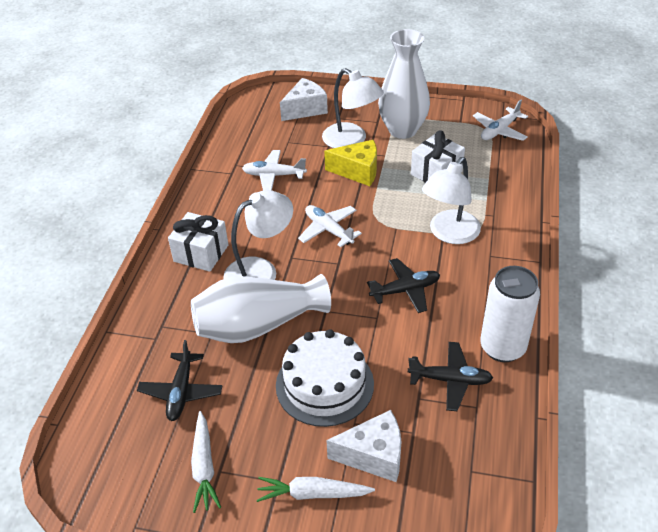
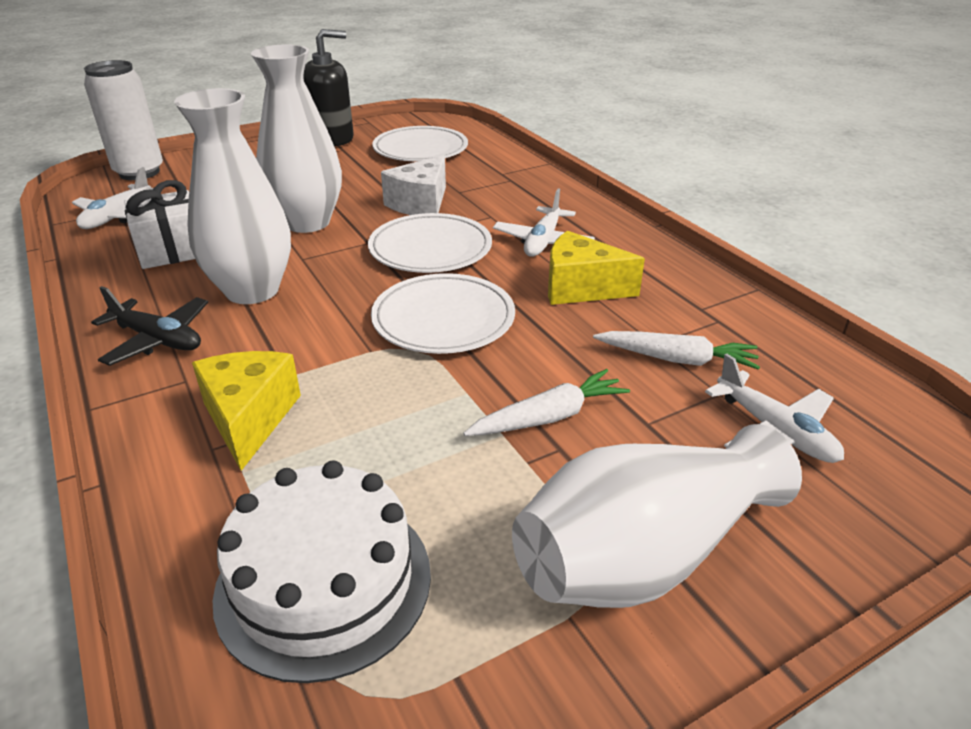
black plane: [137,340,222,421] [367,258,440,313] [408,342,493,411] = 3 -> [91,286,208,366] = 1
black soap dispenser: none = 0 -> [303,29,354,146] = 1
white cheese: [280,78,328,121] [326,410,402,482] = 2 -> [381,155,446,215] = 1
white gift: [168,212,228,272] [411,131,465,183] = 2 -> [124,180,195,269] = 1
white lamp: [223,190,293,280] [322,68,384,148] [422,157,481,244] = 3 -> none = 0
white plate: none = 0 -> [368,213,492,273] [371,273,515,354] [372,126,468,161] = 3
white vase: [191,274,331,343] [378,29,430,139] = 2 -> [174,88,291,304] [251,44,342,233] [512,424,802,608] = 3
yellow cheese: [324,140,377,186] = 1 -> [192,351,301,471] [548,230,645,305] = 2

